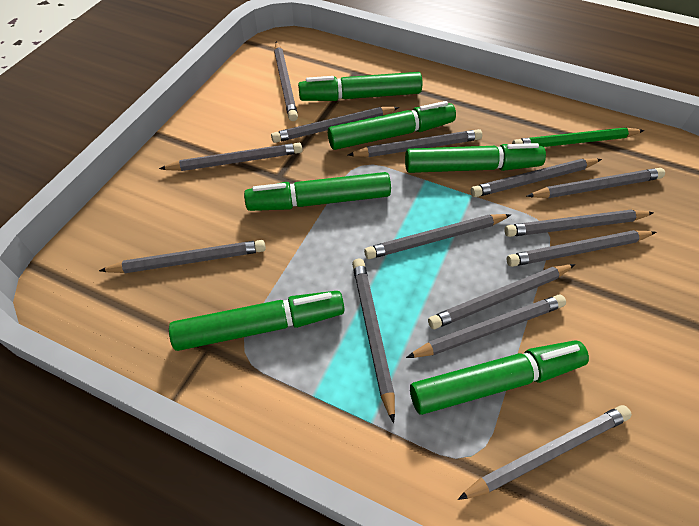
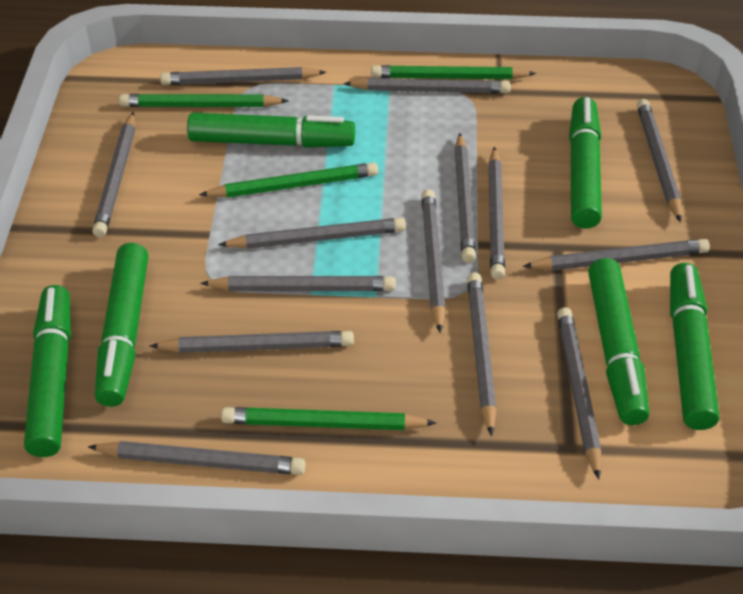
green pencil: [512,127,644,147] = 1 -> [119,94,289,107] [199,162,378,198] [221,407,436,430] [371,65,536,79] = 4

